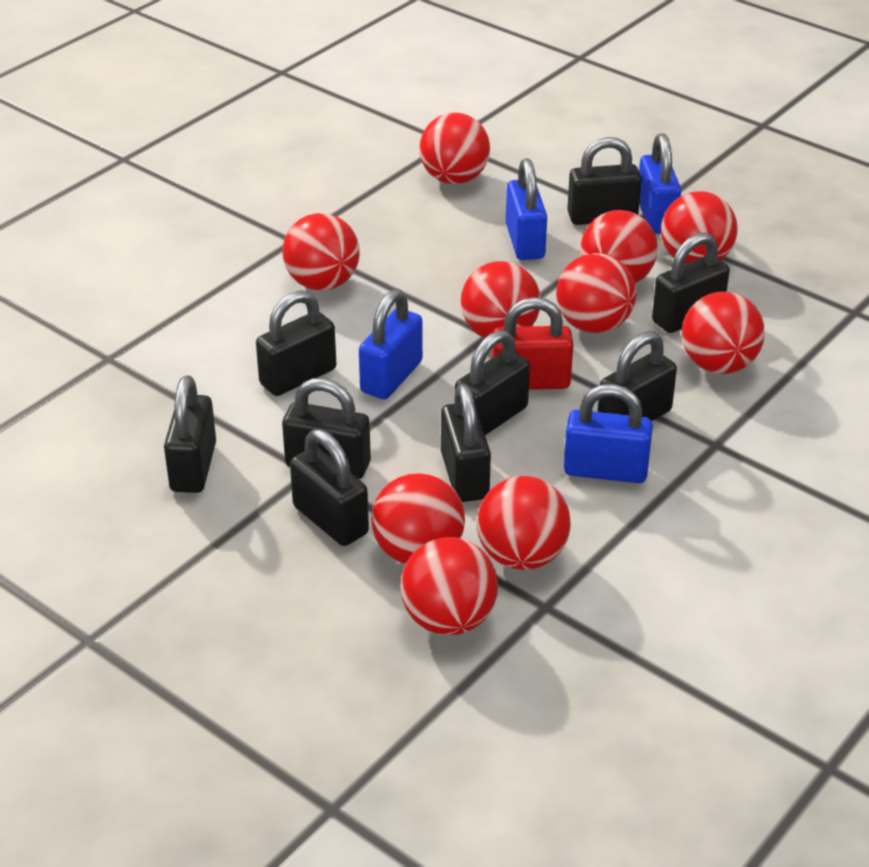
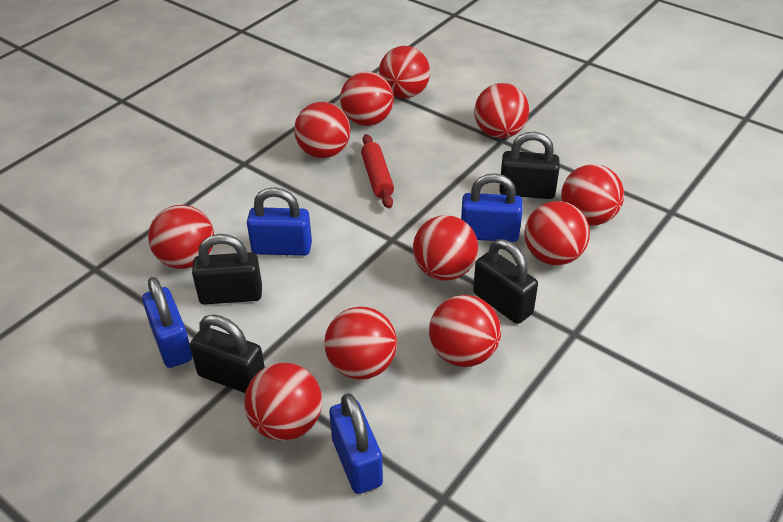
black padlock: [164,375,216,493] [256,290,336,396] [282,378,371,479] [290,429,369,546] [441,384,491,502] [455,330,530,435] [567,137,642,225] [597,331,677,421] [652,232,730,333] = 9 -> [190,314,265,393] [192,234,262,305] [473,239,538,324] [499,132,560,199] = 4
red ball: [282,213,360,290] [371,472,465,564] [400,537,498,635] [419,112,490,184] [461,261,541,338] [477,476,571,570] [556,253,636,333] [580,210,658,283] [661,191,738,264] [682,292,765,374] = 10 -> [148,205,214,269] [244,363,322,441] [294,102,350,158] [324,307,397,380] [340,72,394,126] [379,46,430,98] [413,215,478,281] [429,295,501,367] [474,83,529,138] [524,201,590,265] [561,164,624,226] = 11
red padlock: [492,297,573,390] = 1 -> none = 0
red rolling pin: none = 0 -> [361,134,394,208] = 1

